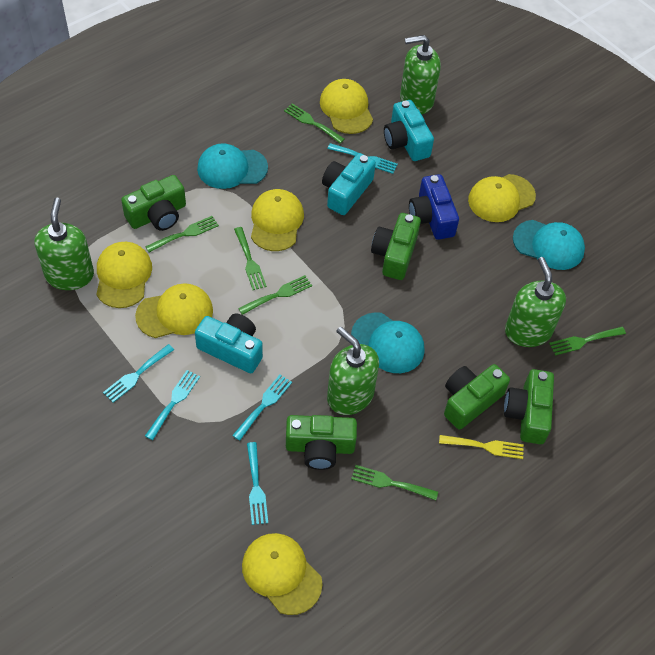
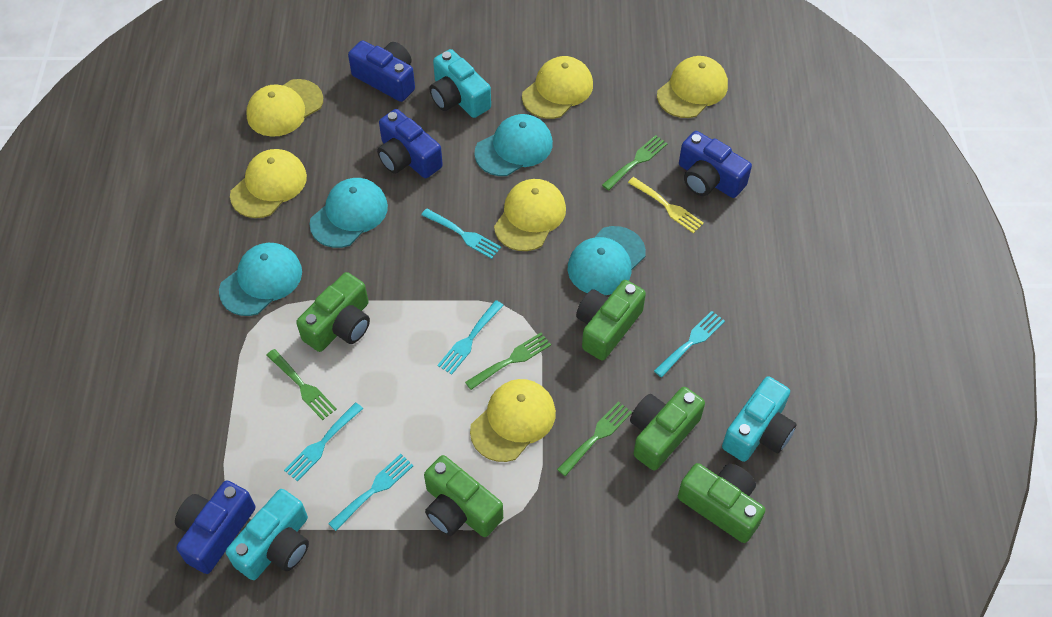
blue camera: [409,174,459,240] = 1 -> [175,480,255,574] [348,40,415,102] [377,109,443,178] [679,131,752,198] = 4
green fork: [145,216,219,252] [234,227,267,290] [238,275,312,315] [284,103,344,143] [351,465,438,500] [549,327,626,356] = 6 -> [266,349,337,420] [465,333,551,390] [557,401,632,476] [602,135,668,190] = 4
green soap dispenser: [35,198,94,290] [327,327,379,415] [400,35,441,114] [505,257,566,347] = 4 -> none = 0
turquoise cap: [197,143,268,189] [351,312,425,373] [513,220,585,270] = 3 -> [219,243,302,316] [309,178,388,248] [474,114,553,176] [568,226,646,295] = 4

